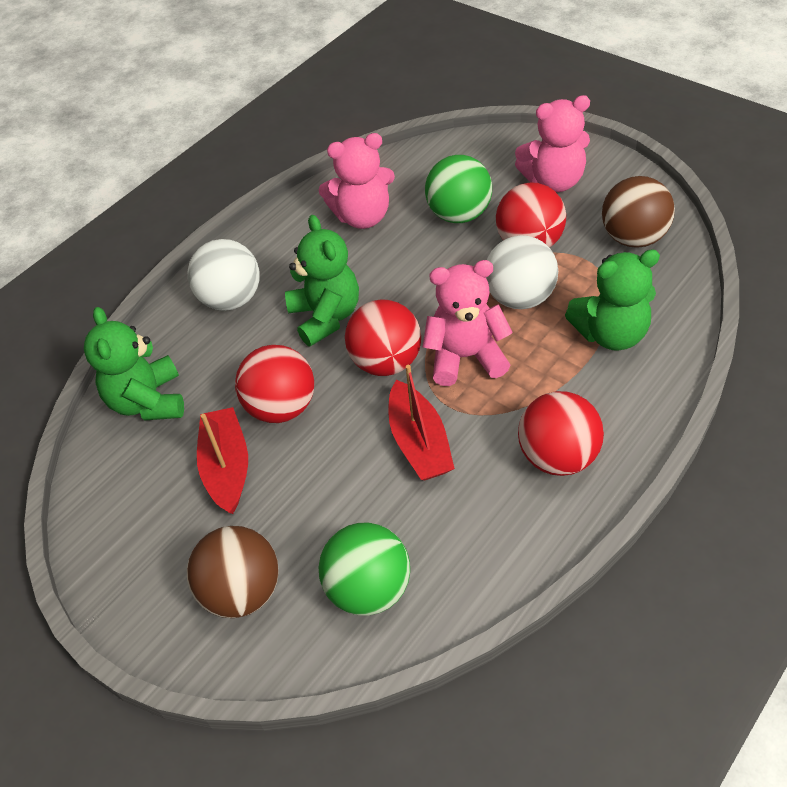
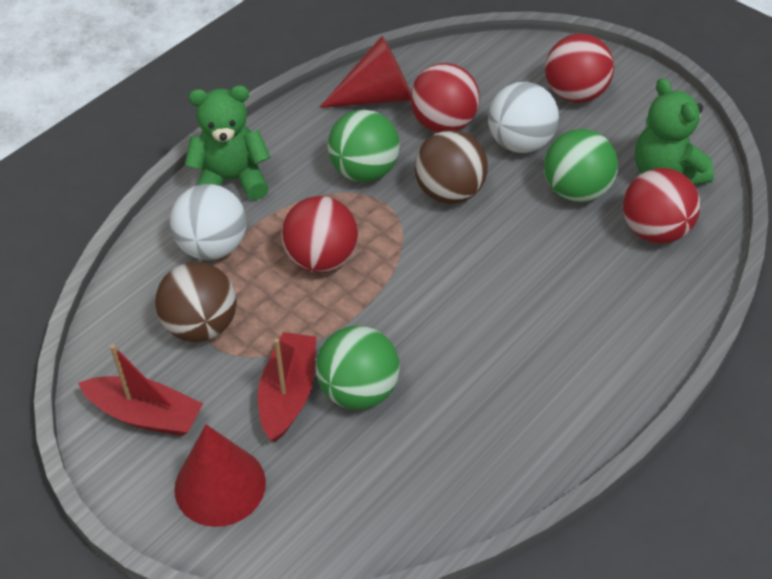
green ball: [319,523,410,616] [425,155,492,223] = 2 -> [316,326,400,410] [327,109,400,182] [544,129,618,203] = 3
green teddy bear: [84,307,184,421] [285,215,359,347] [565,249,660,351] = 3 -> [185,85,270,200] [635,78,714,185] = 2
pink teddy bear: [318,133,395,229] [423,260,513,386] [515,95,590,192] = 3 -> none = 0
red cone: none = 0 -> [174,424,266,527] [319,36,411,108] = 2

